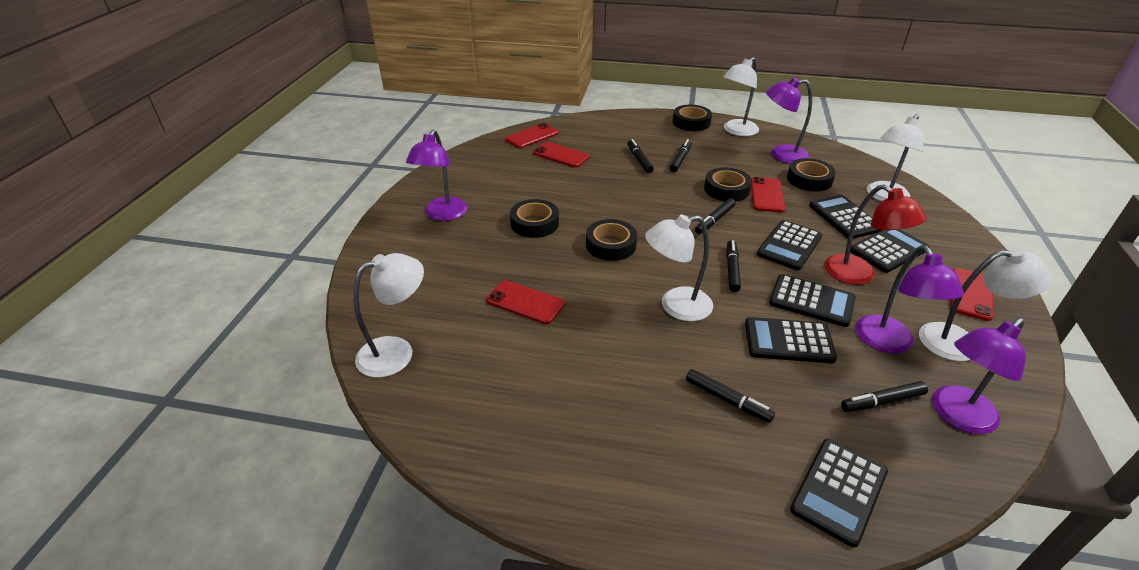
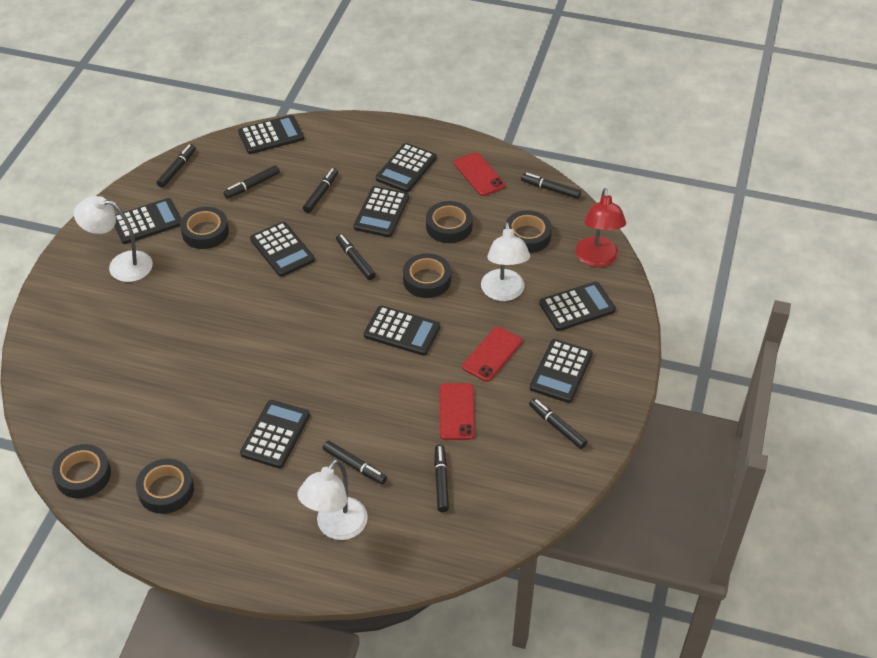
black calculator: [745,317,837,364] [757,220,822,270] [769,274,856,327] [790,439,888,548] [809,195,882,239] [850,229,929,273] = 6 -> [114,198,182,244] [238,115,304,154] [240,400,310,468] [250,222,315,277] [354,186,409,237] [364,305,440,356] [376,143,437,192] [530,339,593,403] [539,281,616,331] = 9
black marker: [627,139,654,173] [669,139,692,172] [686,369,775,423] [695,198,736,234] [726,240,741,292] [841,381,928,412] = 6 -> [157,144,196,188] [223,165,280,199] [303,168,338,213] [323,440,387,484] [336,234,376,280] [434,444,449,512] [521,173,581,199] [529,398,587,449] = 8
black tape: [510,199,559,238] [586,219,637,261] [673,105,712,131] [704,167,752,202] [787,158,836,192] = 5 -> [52,444,111,498] [136,459,194,514] [180,207,229,249] [403,253,451,298] [426,201,473,243] [506,210,552,253] = 6
purple lamp: [406,129,468,221] [766,77,812,164] [856,246,964,353] [932,318,1026,434] = 4 -> none = 0
red phone: [486,280,565,324] [506,123,559,148] [533,142,589,167] [751,177,785,212] [950,268,994,321] = 5 -> [440,383,475,440] [454,152,505,196] [462,327,522,382] = 3
white lamp: [353,253,424,378] [645,214,713,321] [723,57,759,136] [867,114,924,202] [919,247,1052,361] = 5 -> [74,196,153,282] [298,459,368,540] [481,222,530,301] = 3

